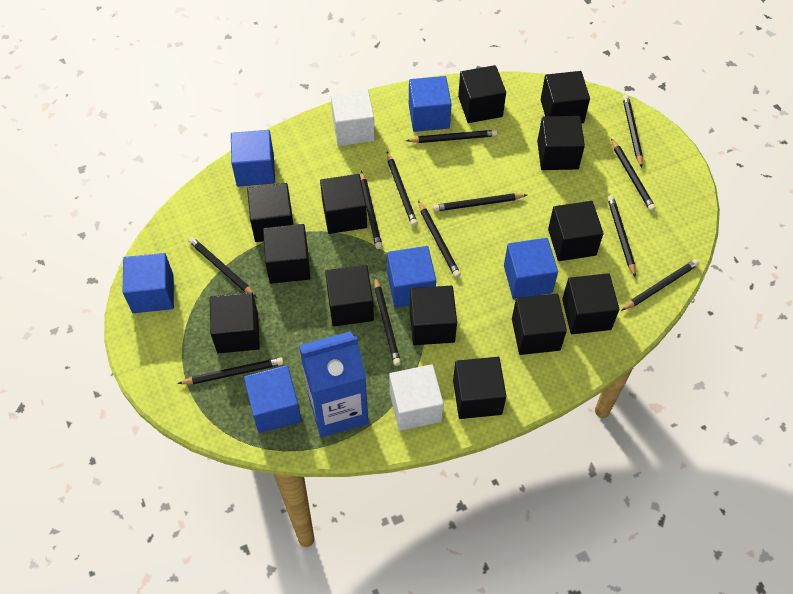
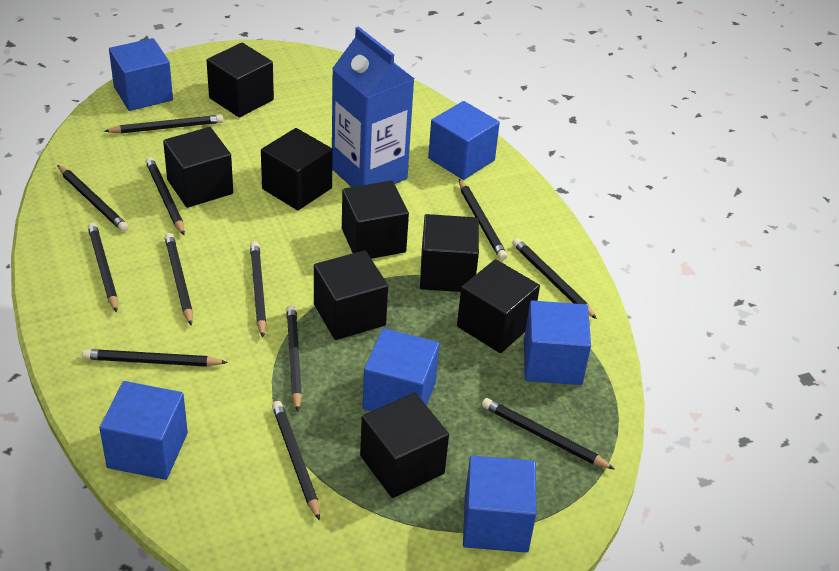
black cube: [210,292,260,353] [247,183,293,242] [263,224,310,284] [320,174,367,234] [325,265,374,326] [410,286,457,345] [453,357,506,419] [458,65,506,123] [512,294,567,355] [537,116,585,170] [541,71,590,123] [548,201,604,261] [562,273,619,334] = 13 -> [163,127,233,208] [206,43,274,118] [261,128,333,210] [314,250,388,340] [342,180,409,259] [360,393,449,498] [420,214,479,292] [457,259,540,353] = 8
white cube: [331,89,375,146] [389,364,444,431] = 2 -> none = 0

